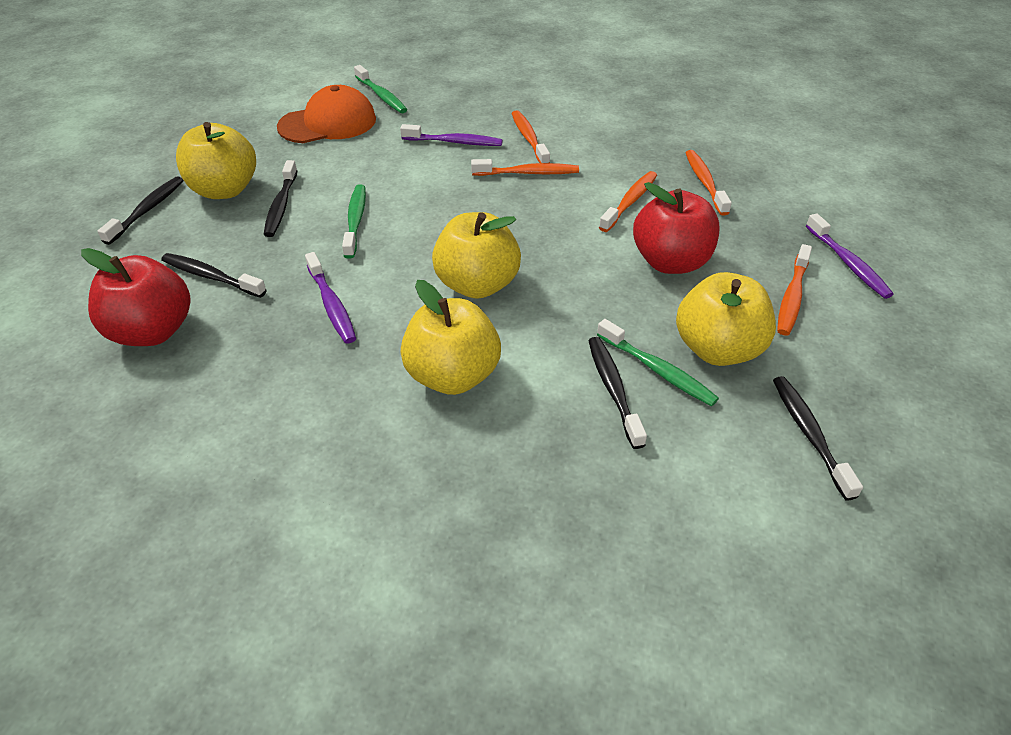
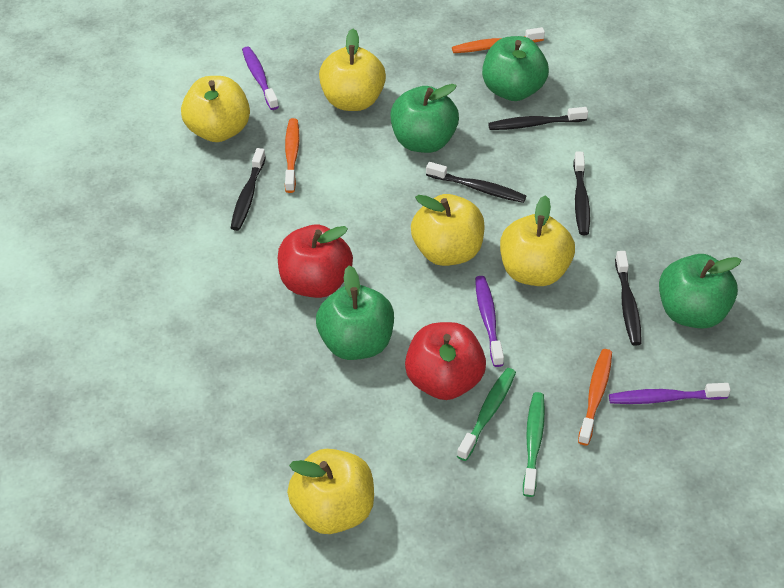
green apple: none = 0 -> [316,265,394,360] [390,84,459,153] [482,36,549,101] [659,254,742,329] = 4
green toothbrush: [342,184,366,259] [354,65,407,113] [597,319,719,406] = 3 -> [457,368,516,461] [523,392,545,497] = 2
orange cap: [277,85,376,143] = 1 -> none = 0
orange toothbrush: [471,159,579,176] [512,110,550,163] [599,171,657,232] [685,150,732,216] [777,244,812,335] = 5 -> [285,118,299,193] [452,27,545,53] [578,349,612,446] = 3
yellow apple: [176,122,256,199] [400,280,501,395] [432,212,521,299] [676,272,776,366] = 4 -> [181,76,250,142] [287,449,374,534] [319,29,386,111] [411,194,485,266] [500,195,575,286] = 5

